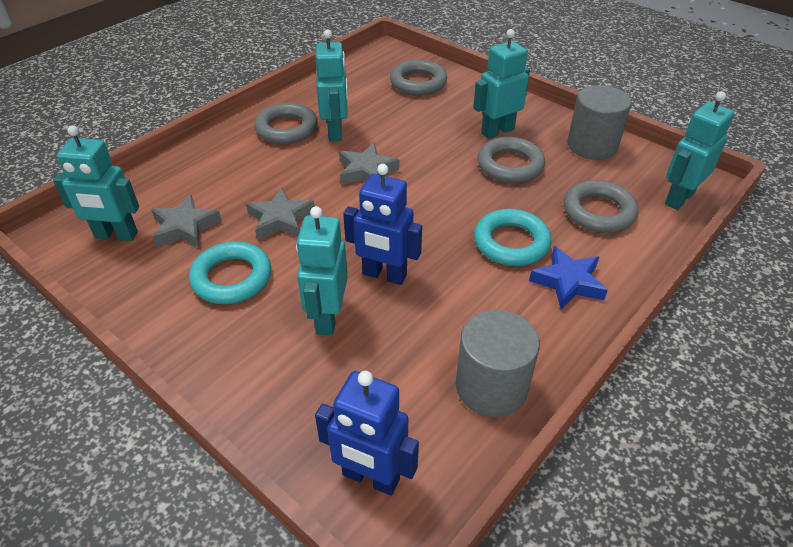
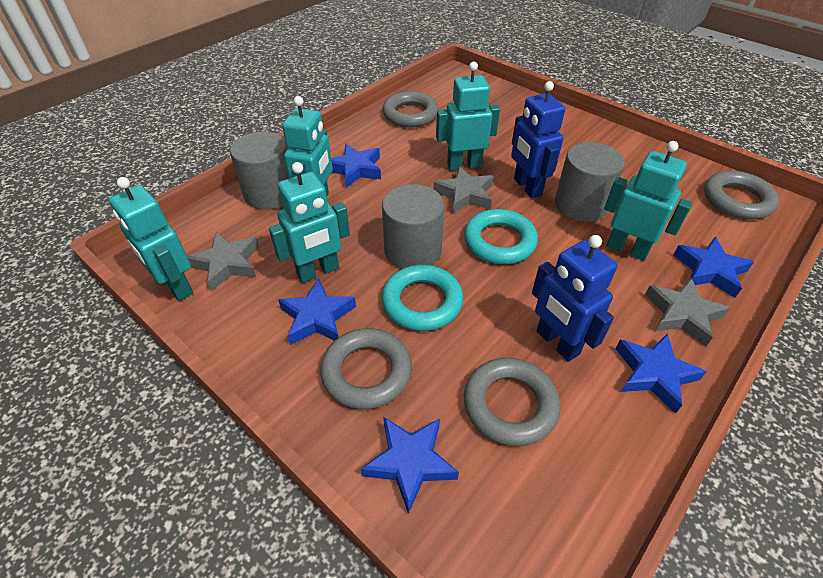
blue star: [529,246,608,309] = 1 -> [278,278,356,345] [331,144,381,188] [361,417,459,514] [615,333,707,414] [673,237,754,298] = 5
grey cylinder: [456,310,540,417] [567,85,631,160] = 2 -> [230,132,289,210] [382,184,444,269] [555,142,625,222] = 3

